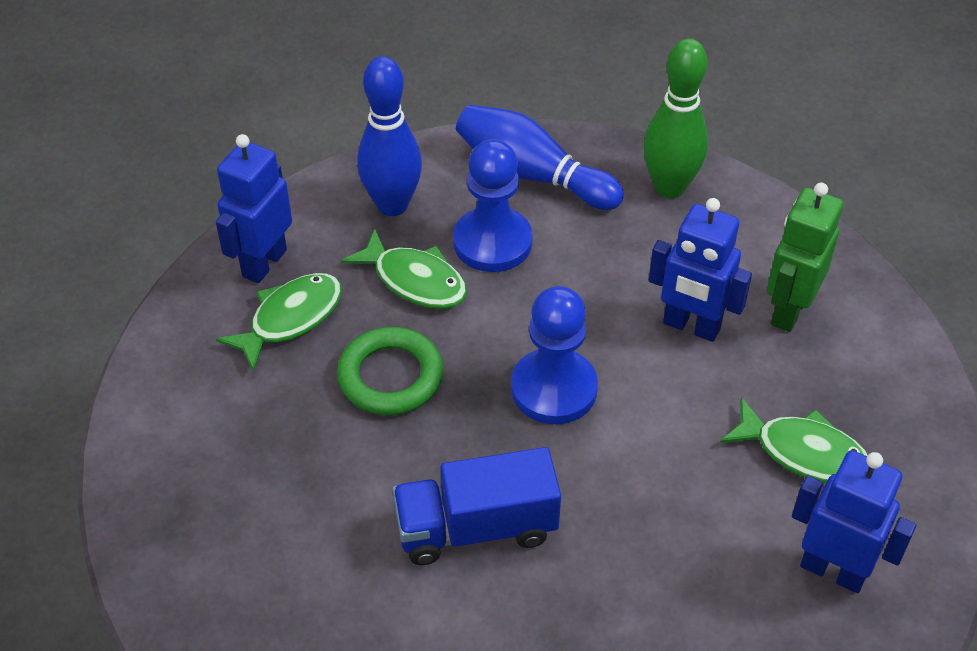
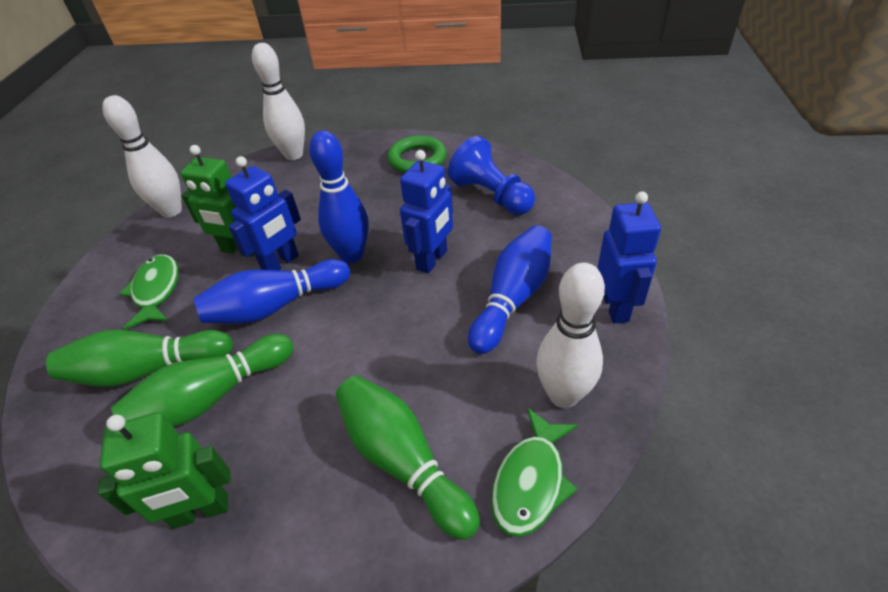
blue bowling pin: [357,56,422,216] [456,105,624,210] = 2 -> [194,259,350,324] [309,130,369,263] [468,225,552,354] = 3
blue pawn: [453,139,533,272] [511,286,598,424] = 2 -> [448,136,535,215] = 1
blue truck: [393,447,561,565] = 1 -> none = 0
green bowling pin: [644,38,708,198] = 1 -> [46,330,233,387] [111,334,293,427] [336,376,480,540] = 3
green fish: [216,273,342,372] [341,229,467,309] [720,397,868,483] = 3 -> [120,255,178,330] [491,407,578,537] = 2
green robot: [767,183,843,332] = 1 -> [98,412,231,529] [181,145,254,257] = 2
white bowling pin: none = 0 -> [102,95,182,218] [252,43,305,160] [536,263,605,408] = 3

